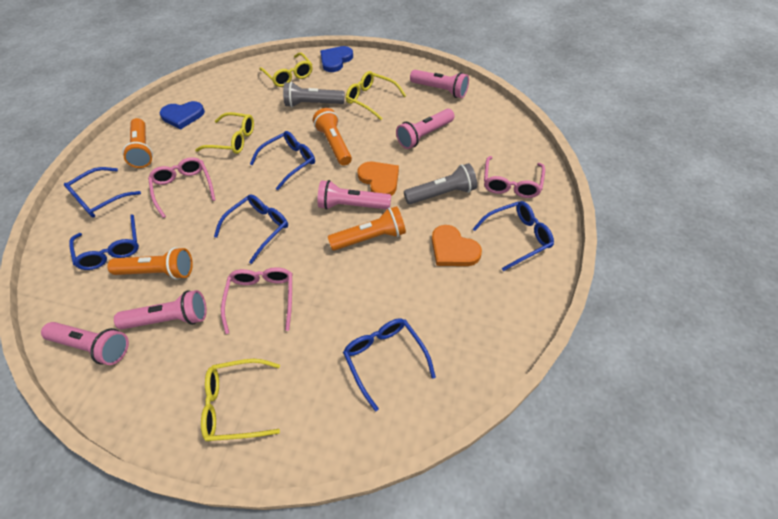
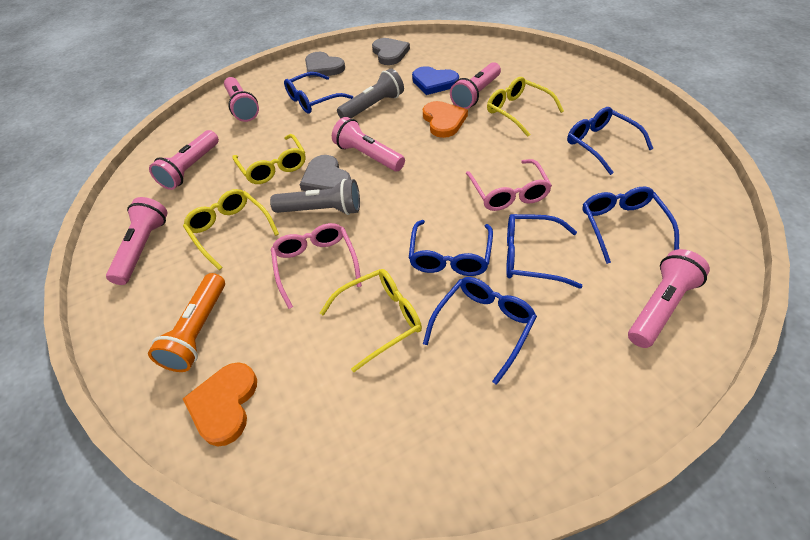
blue heart: [159,101,205,130] [320,46,353,72] = 2 -> [412,66,459,95] = 1
grey heart: none = 0 -> [299,155,351,191] [305,52,345,78] [372,38,410,65] = 3
orange flashlight: [107,247,193,280] [122,118,153,168] [313,108,352,166] [328,206,406,251] = 4 -> [148,273,225,372] = 1
pink flashlight: [41,322,129,365] [114,290,207,330] [318,180,391,210] [396,109,454,149] [410,70,469,98] = 5 -> [106,197,167,285] [149,130,219,190] [224,77,259,122] [332,117,405,171] [450,62,501,109] [628,249,710,348] = 6
pink glasses: [148,157,215,218] [221,267,292,334] [484,156,545,198] = 3 -> [271,223,362,309] [466,159,552,211] = 2

